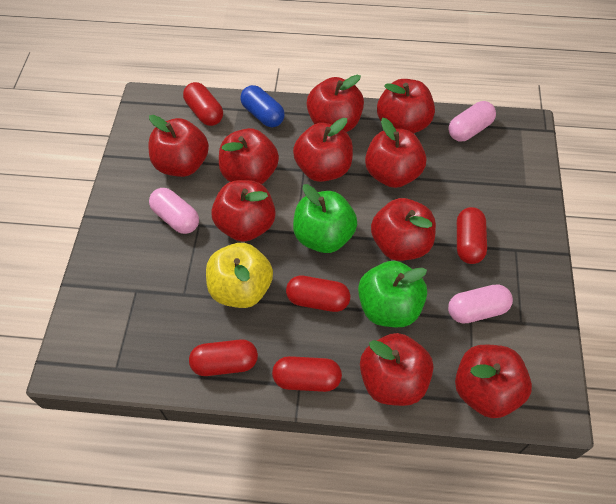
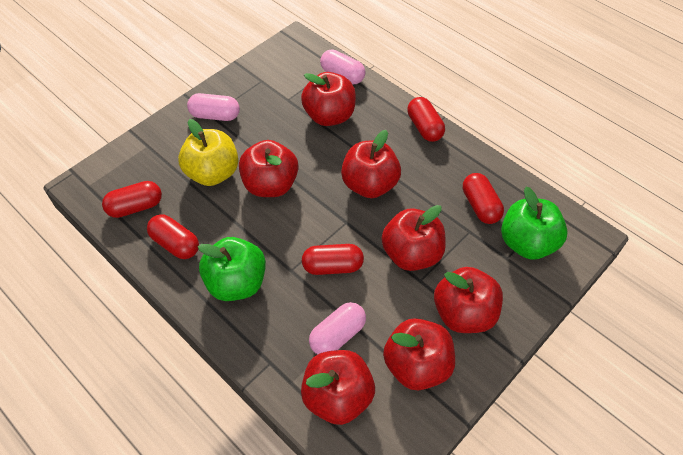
blue capsule: [240,85,285,127] = 1 -> none = 0
red apple: [149,115,209,177] [211,180,276,242] [219,128,279,184] [293,118,353,182] [307,75,364,132] [360,333,433,406] [365,118,426,188] [371,198,436,261] [377,79,435,133] [455,344,532,418] = 10 -> [239,140,298,197] [301,72,356,126] [301,350,375,425] [341,130,401,198] [381,205,446,271] [383,318,455,390] [434,267,503,333] = 7

